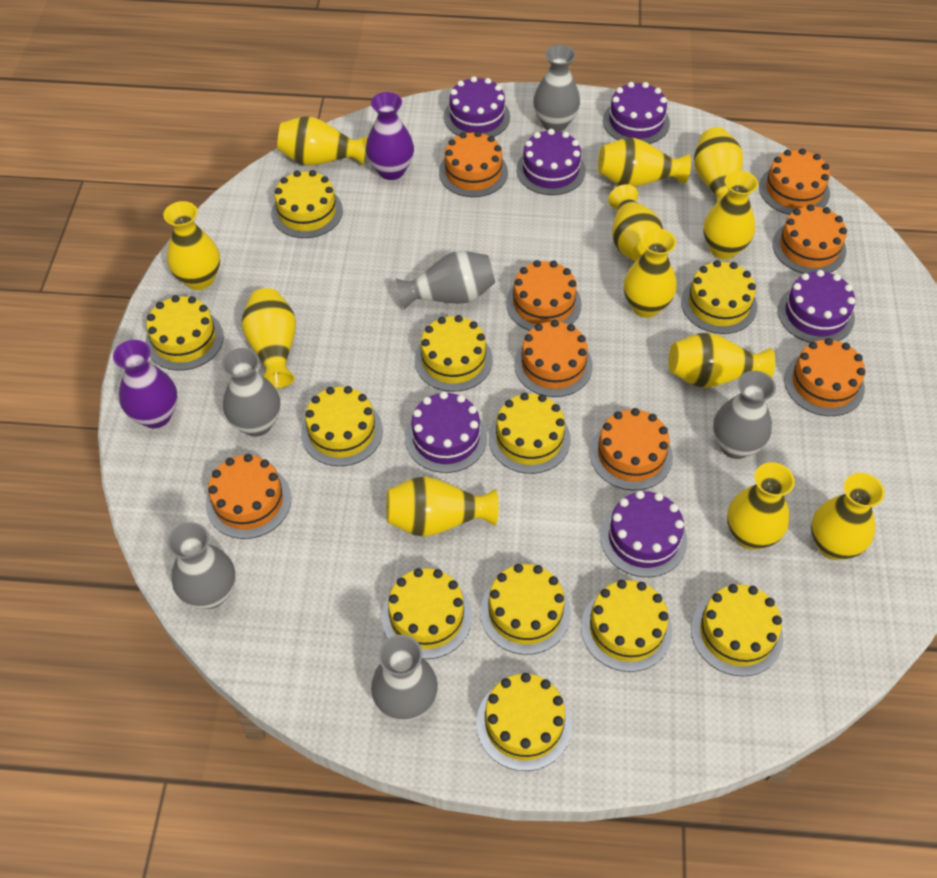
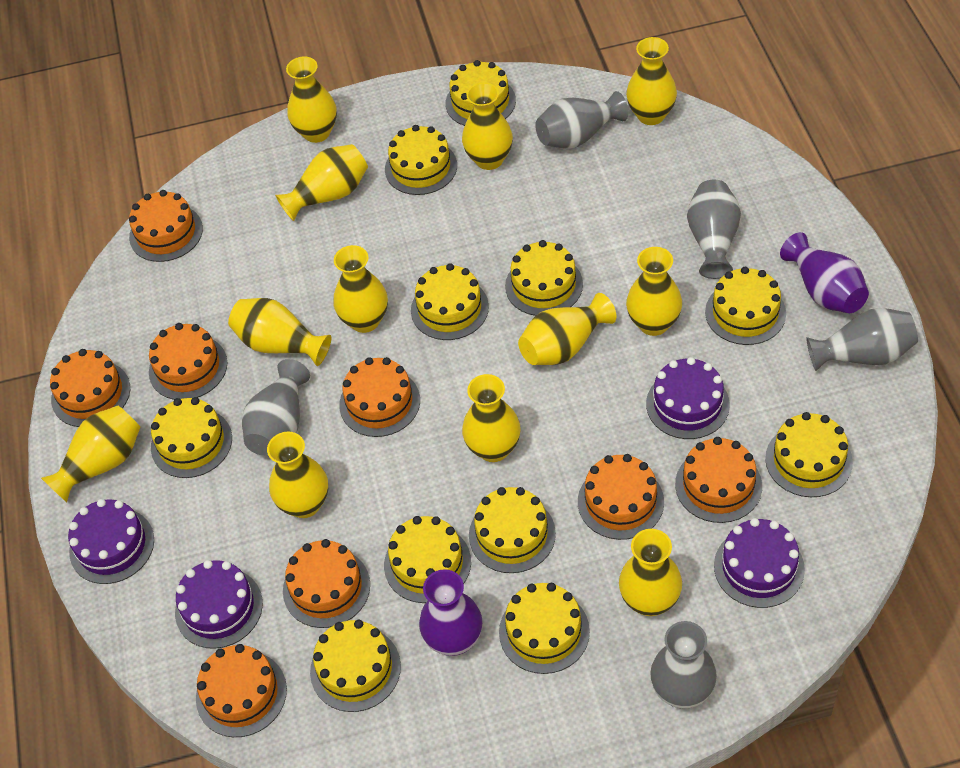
grey vase: [167,522,235,609] [222,348,280,437] [371,635,438,721] [396,251,495,310] [533,45,580,132] [713,371,776,459] = 6 -> [242,359,310,456] [535,91,628,149] [650,621,717,709] [687,180,741,279] [806,308,918,371] = 5
purple cake: [405,391,487,473] [444,76,510,137] [516,129,585,195] [600,491,687,577] [603,82,670,144] [778,270,855,343] = 6 -> [68,499,154,584] [175,560,263,649] [646,357,730,439] [714,518,805,608] = 4

